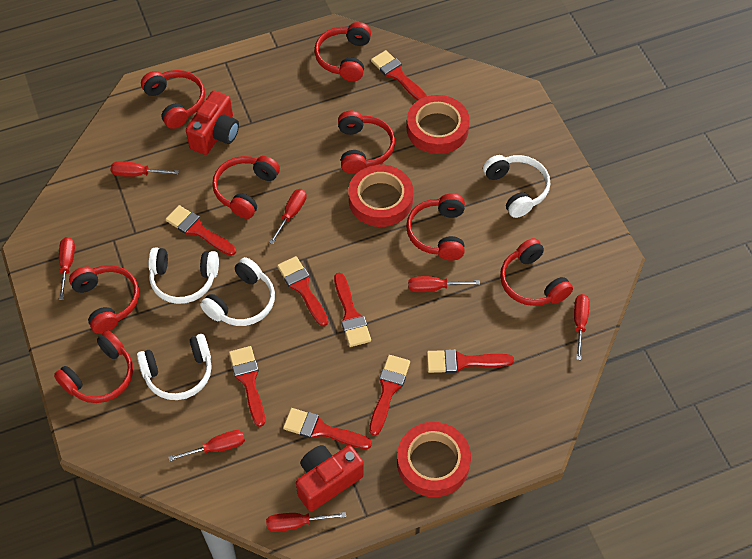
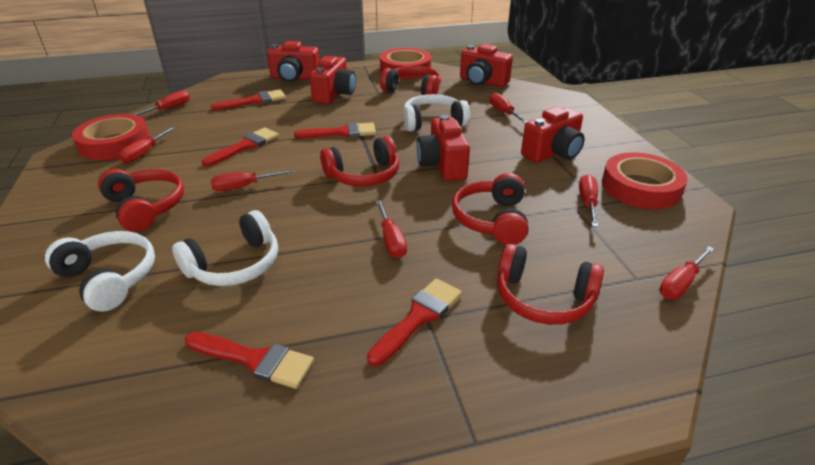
red brush: [165,205,236,256] [229,346,265,427] [277,256,328,326] [283,408,372,449] [334,273,371,347] [369,355,410,436] [371,50,427,101] [427,349,514,373] = 8 -> [185,332,314,389] [202,128,279,166] [211,89,286,110] [294,122,376,138] [367,278,462,366] = 5
red camera: [186,91,239,155] [296,445,364,512] = 2 -> [267,41,319,82] [309,56,356,104] [416,115,470,181] [460,44,513,87] [521,107,585,163] = 5
red headphones: [54,331,133,403] [69,265,139,334] [141,70,205,129] [212,156,280,219] [314,22,371,81] [338,111,395,174] [406,194,465,261] [500,238,573,306] = 8 -> [98,169,184,231] [320,136,399,186] [380,66,441,95] [452,173,528,245] [497,244,604,325] = 5
white headphones: [137,334,212,400] [148,248,219,304] [200,257,275,326] [483,155,550,218] = 4 -> [45,231,155,312] [172,210,278,286] [403,94,470,132] = 3

